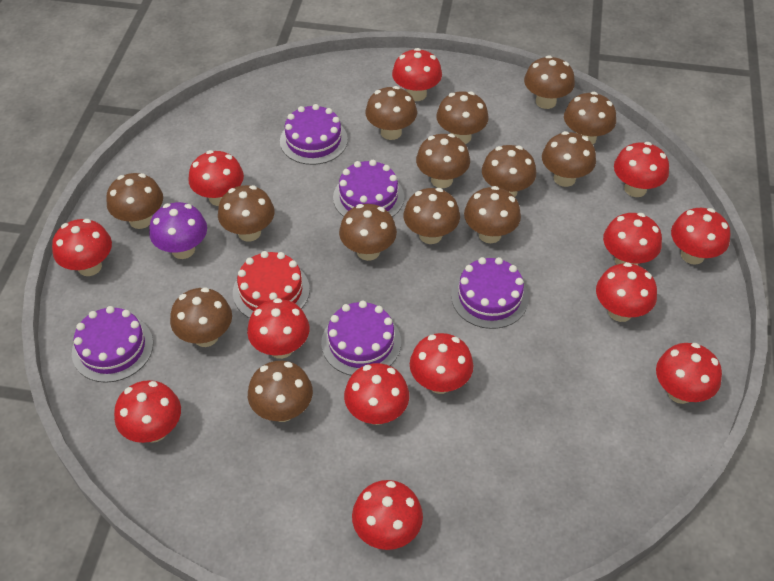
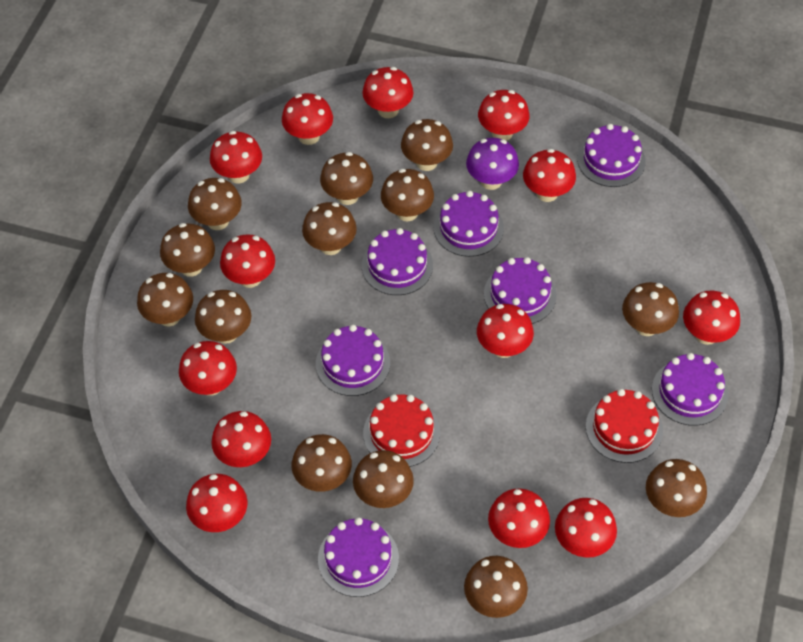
brown mushroom: [106,173,163,229] [170,287,232,347] [218,185,274,242] [248,361,313,422] [339,204,397,261] [365,86,417,140] [403,188,460,244] [416,134,470,188] [436,91,489,144] [464,186,521,243] [482,145,536,197] [524,55,575,109] [542,131,596,187] [564,92,616,144] = 14 -> [137,273,193,327] [160,223,215,277] [188,178,242,230] [195,290,251,344] [291,434,352,492] [302,202,357,255] [320,152,373,205] [353,450,414,508] [381,169,434,221] [401,119,453,171] [464,556,528,618] [622,282,679,336] [646,459,707,517] = 13
purple cake: [72,306,153,383] [280,104,348,165] [321,301,401,376] [333,160,404,217] [451,257,529,329] = 5 -> [316,325,390,396] [318,517,399,597] [362,228,433,295] [434,191,504,257] [484,257,557,324] [577,124,646,187] [652,353,728,426] = 7
red cake: [233,251,310,318] = 1 -> [363,394,440,467] [586,389,663,463] = 2

